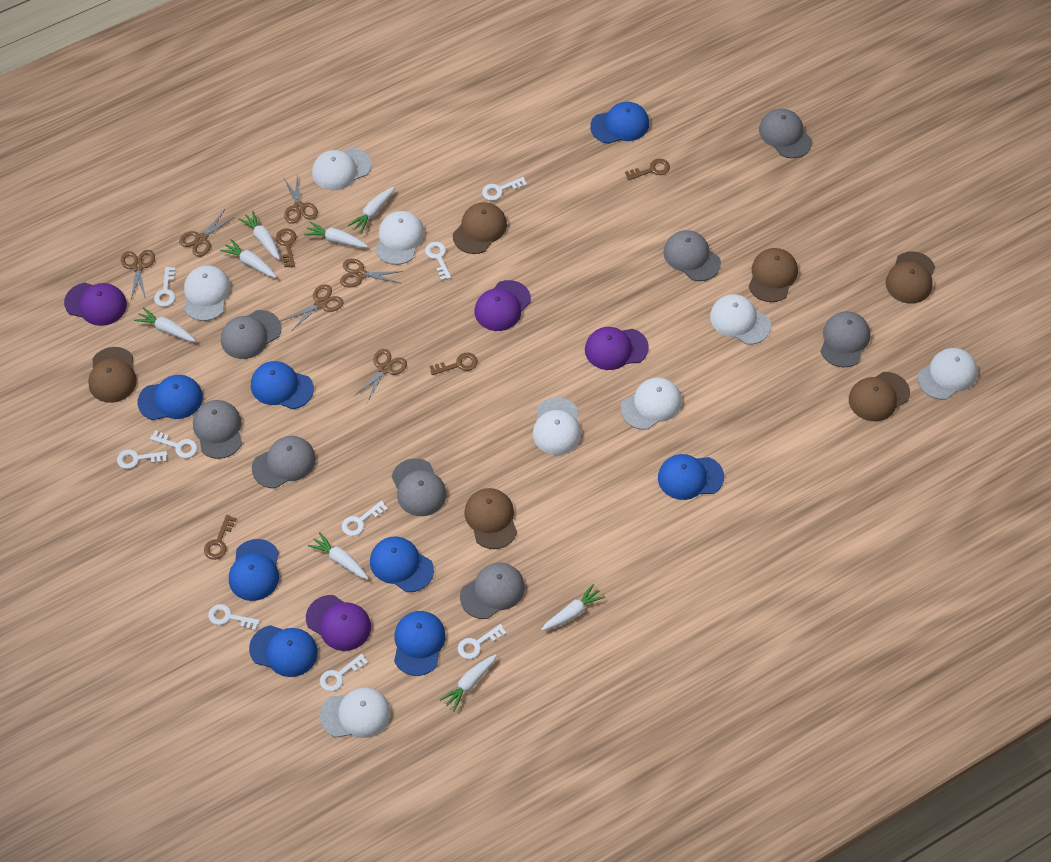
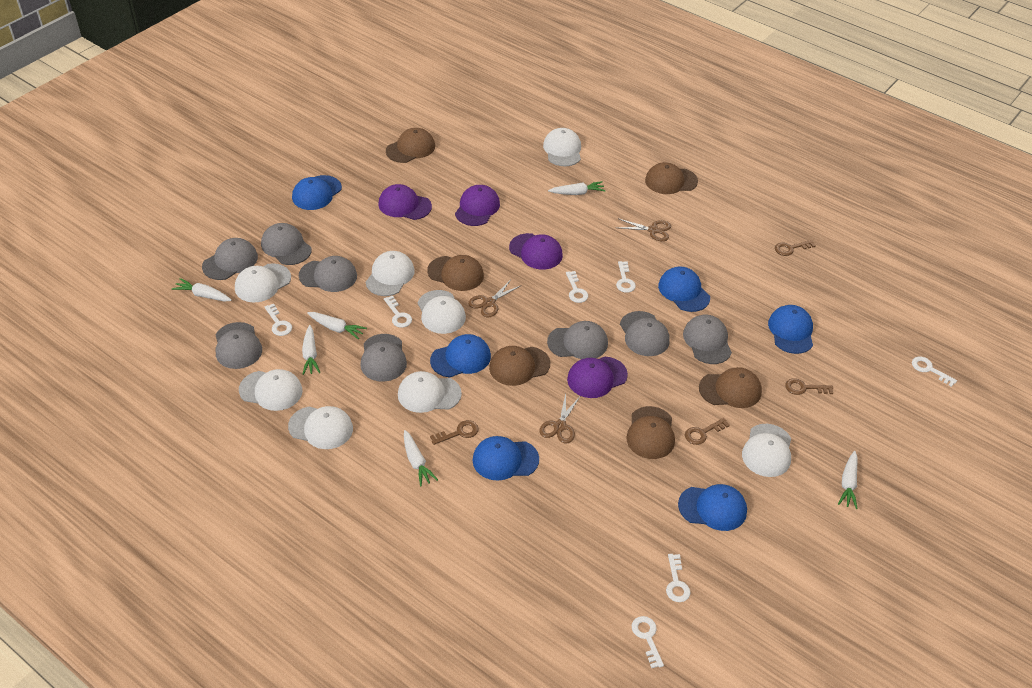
blue cap: [138,375,203,420] [229,539,279,601] [249,625,318,677] [251,361,314,409] [370,537,434,592] [394,611,446,676] [590,102,649,144] [658,454,724,500] = 8 -> [292,175,342,210] [430,334,491,377] [473,436,539,481] [658,266,710,312] [678,484,747,531] [768,305,813,354] = 6
brown scissors: [121,250,155,299] [179,210,236,257] [282,284,344,330] [283,174,318,224] [340,259,403,287] [354,349,407,403] = 6 -> [468,280,522,318] [539,394,580,444] [618,219,671,241] = 3
white carrot: [134,307,196,342] [220,239,276,278] [239,211,280,260] [304,221,368,248] [308,532,369,579] [348,187,395,234] [439,654,497,712] [541,584,605,631] = 8 -> [172,278,232,302] [302,325,321,375] [307,312,367,340] [404,430,438,487] [548,181,606,195] [838,451,858,509] = 6
white key: [117,450,167,469] [150,430,198,458] [154,267,176,307] [208,604,260,631] [320,654,368,692] [342,501,388,536] [425,242,451,281] [458,624,507,659] [482,177,527,201] = 9 -> [265,304,292,336] [384,295,412,328] [566,271,588,303] [616,261,636,293] [632,616,664,668] [666,554,691,602] [912,357,957,387] = 7

